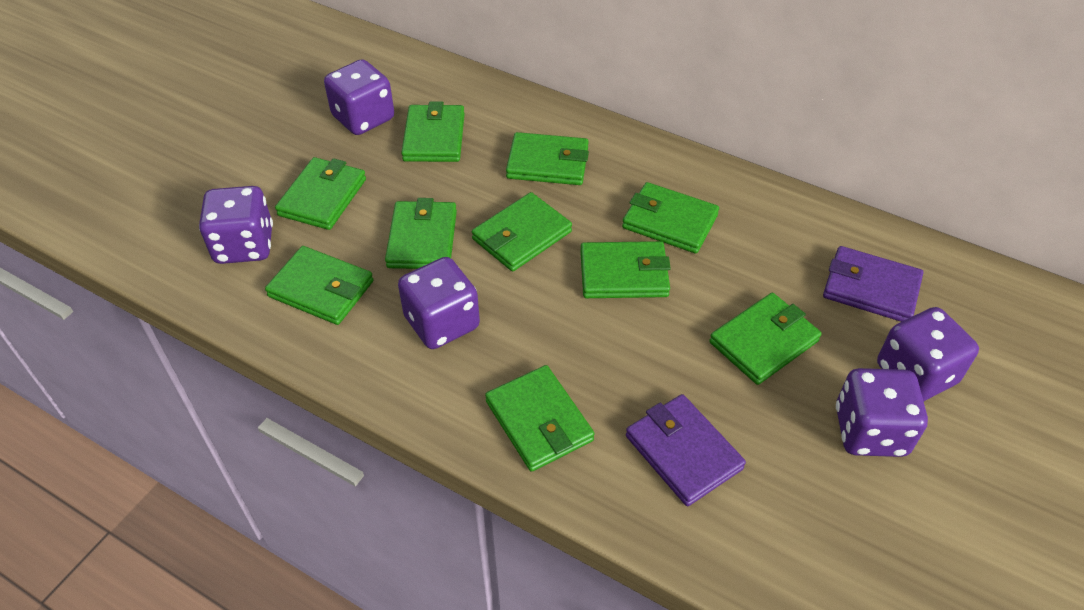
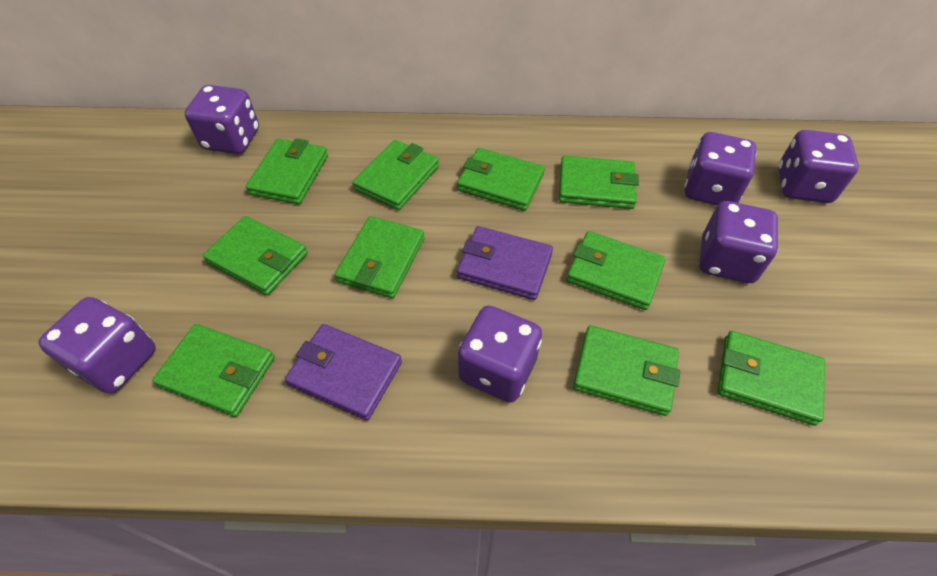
purple dice: [199,186,273,264] [324,59,394,135] [398,257,480,349] [836,368,928,457] [877,307,979,401] = 5 -> [38,297,156,394] [185,85,259,154] [458,306,542,403] [685,132,756,205] [700,201,778,283] [778,130,859,203] = 6

